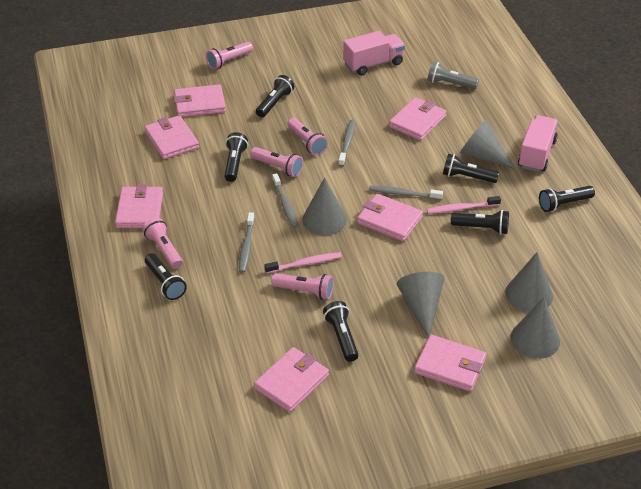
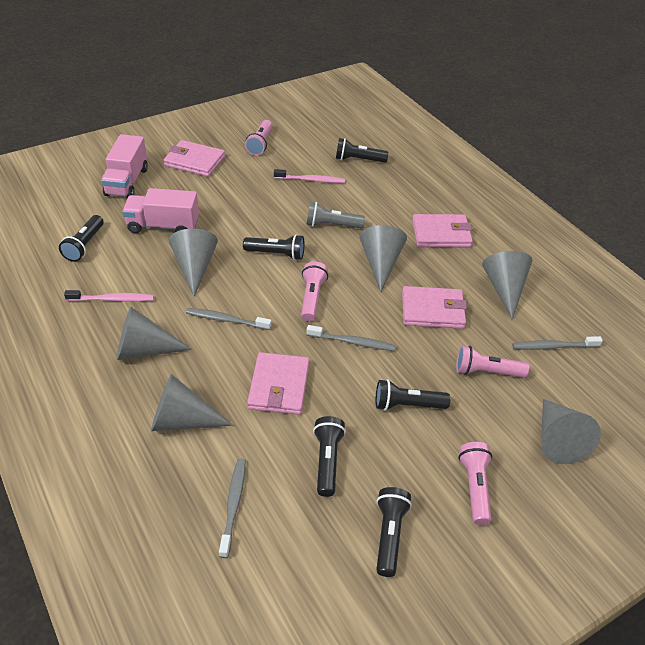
black flashlight: [145,253,187,300] [224,132,248,182] [256,75,294,117] [323,301,359,362] [443,154,499,183] [451,210,509,234] [539,186,595,212] = 7 -> [59,215,104,262] [243,234,305,260] [313,416,346,497] [336,138,389,163] [375,379,450,411] [376,487,412,577] = 6
grey cone: [302,177,347,235] [397,272,444,338] [460,120,515,169] [505,252,553,312] [510,297,560,359] = 5 -> [117,307,192,360] [151,374,233,431] [169,229,218,297] [359,225,407,292] [482,251,532,320] [541,399,601,464] = 6
pink flashlight: [142,217,183,269] [206,42,253,69] [250,147,303,177] [271,273,333,300] [288,118,328,155] = 5 -> [245,120,273,156] [301,261,328,322] [456,346,529,378] [458,442,492,525] = 4
pink wallet: [115,184,163,228] [145,115,199,159] [174,84,226,117] [254,347,329,412] [357,194,423,241] [389,97,447,141] [414,335,486,392] = 7 -> [163,140,225,177] [247,352,309,415] [402,286,467,329] [412,214,473,247] = 4

